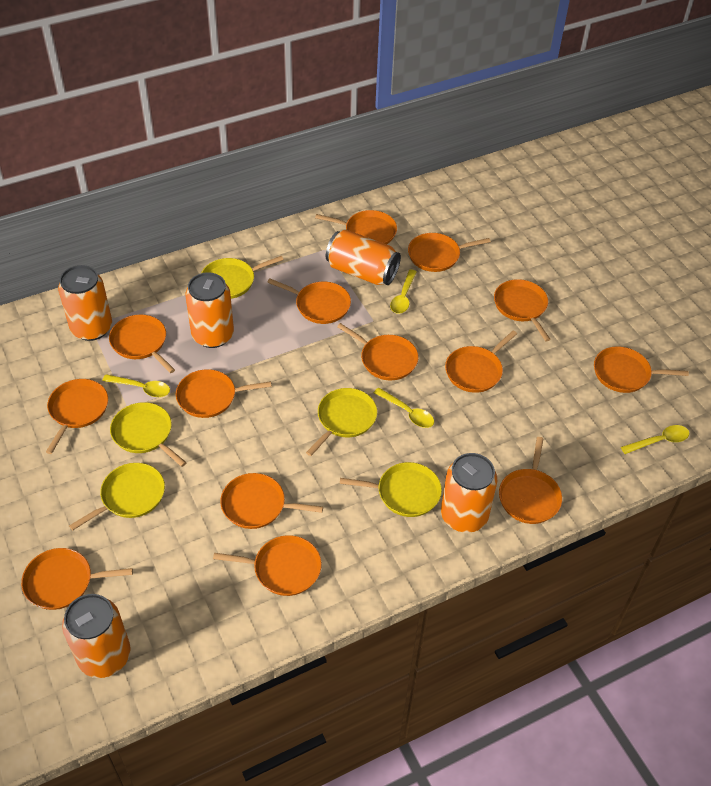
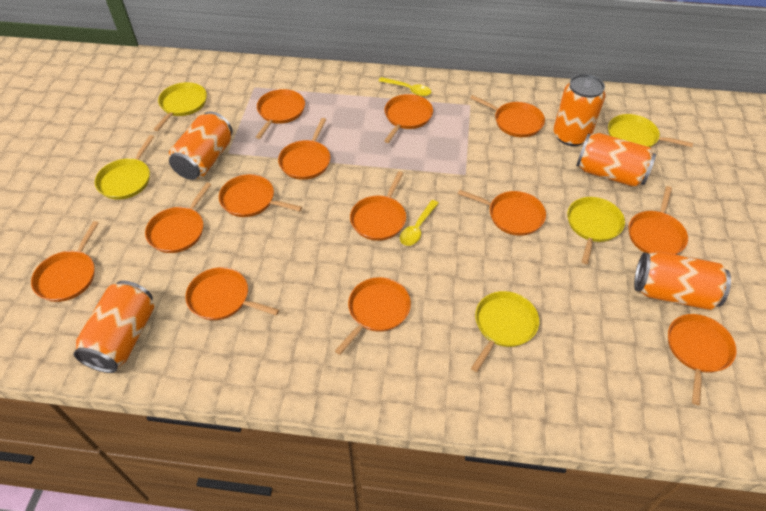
orange pan: [21,548,133,610] [46,379,108,454] [109,314,175,373] [176,369,272,418] [213,535,322,596] [220,473,323,529] [267,279,351,324] [315,210,397,244] [337,323,418,380] [408,233,491,272] [445,331,517,393] [494,279,551,341] [499,437,562,524] [594,346,689,393] = 14 -> [31,221,99,302] [145,182,212,253] [185,267,279,320] [219,174,302,217] [256,89,305,139] [278,118,330,180] [335,277,411,355] [350,171,406,241] [384,94,433,143] [458,190,546,236] [470,95,545,137] [629,186,688,254] [668,314,736,405] = 13
yellow spoon: [102,374,170,397] [374,388,434,428] [390,270,417,314] [621,425,689,454] = 4 -> [379,77,431,96] [400,200,439,246] = 2

